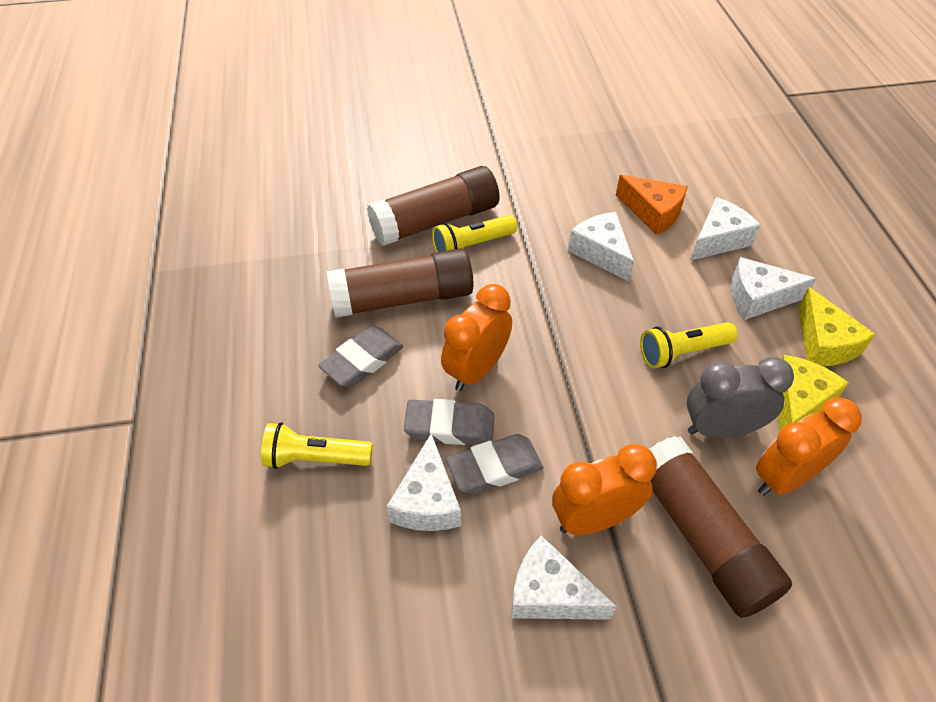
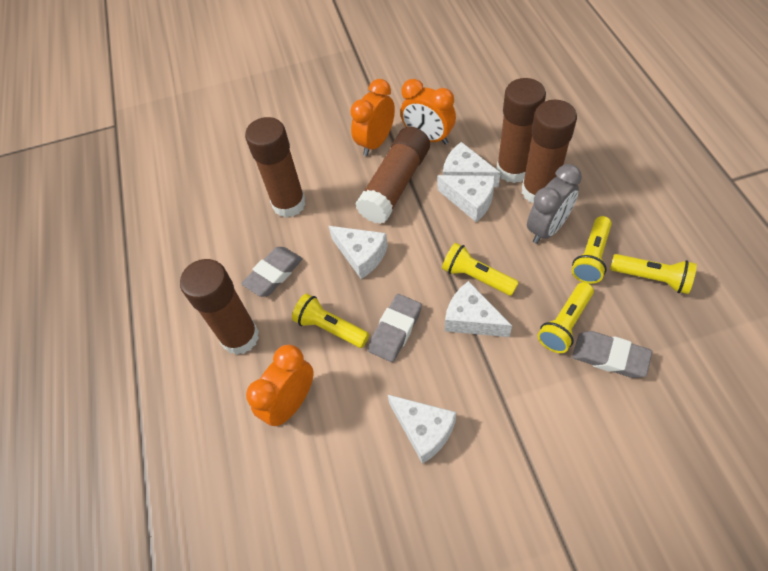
brown glue stick: [327,248,474,318] [367,166,500,246] [649,436,792,618] = 3 -> [180,259,259,355] [245,117,306,218] [356,126,430,224] [497,78,546,183] [522,100,577,203] = 5
orange cheese: [616,175,688,235] = 1 -> none = 0
yellow cheese: [778,355,849,431] [798,287,875,366] = 2 -> none = 0
yellow flashlight: [261,422,373,469] [432,215,517,252] [640,322,738,368] = 3 -> [292,294,369,348] [442,243,519,296] [538,282,594,353] [572,216,612,284] [610,254,697,294] = 5

